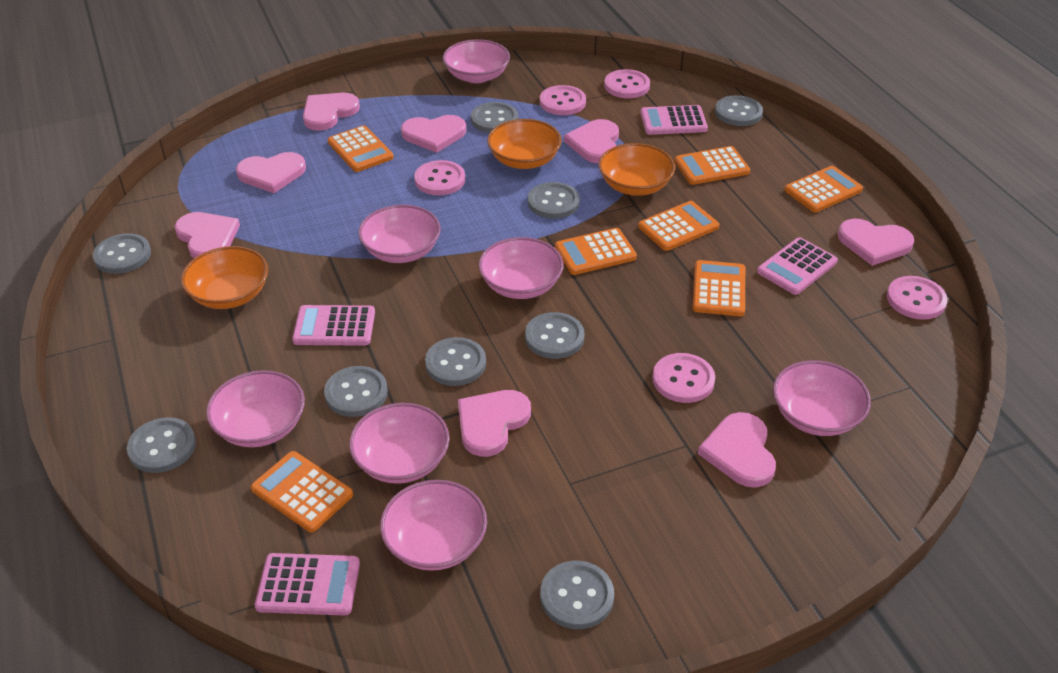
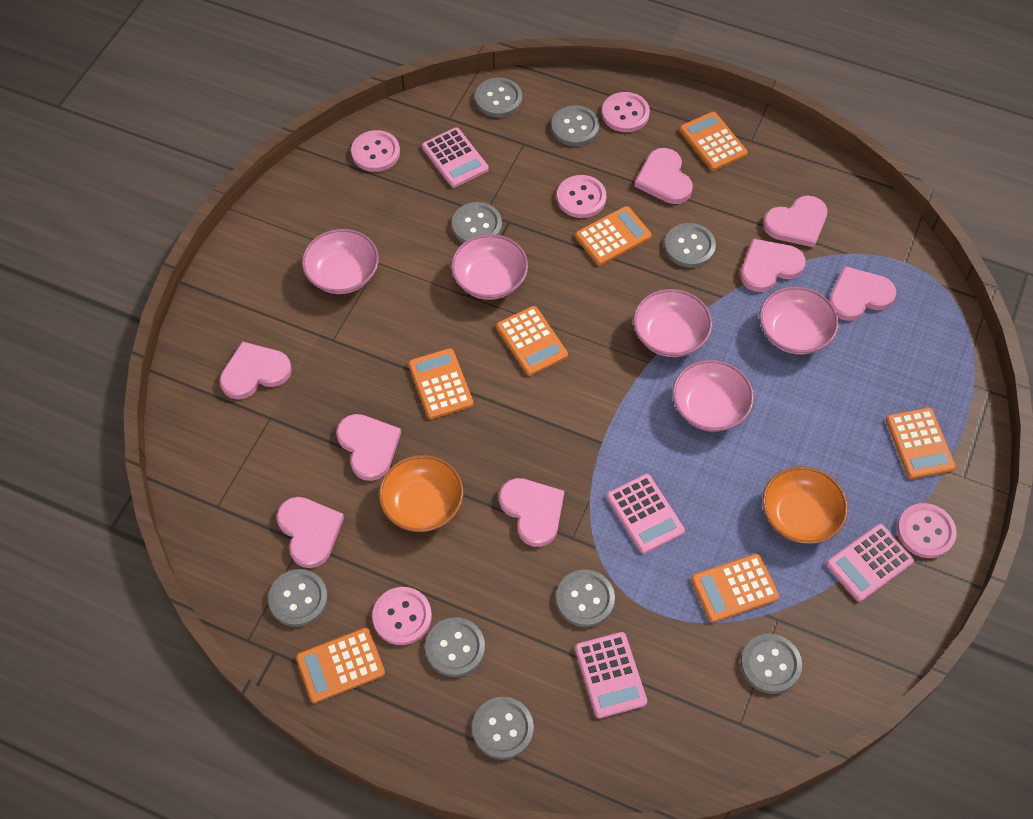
orange bowl: [181,246,269,309] [487,119,562,169] [599,143,675,196] = 3 -> [379,455,463,532] [762,466,848,544] = 2
pink bowl: [206,370,305,447] [349,403,449,484] [358,205,441,263] [380,480,487,571] [443,39,510,83] [479,237,564,299] [773,360,871,436] = 7 -> [302,229,379,294] [451,234,528,300] [633,289,712,357] [672,360,754,432] [759,286,839,354] = 5

